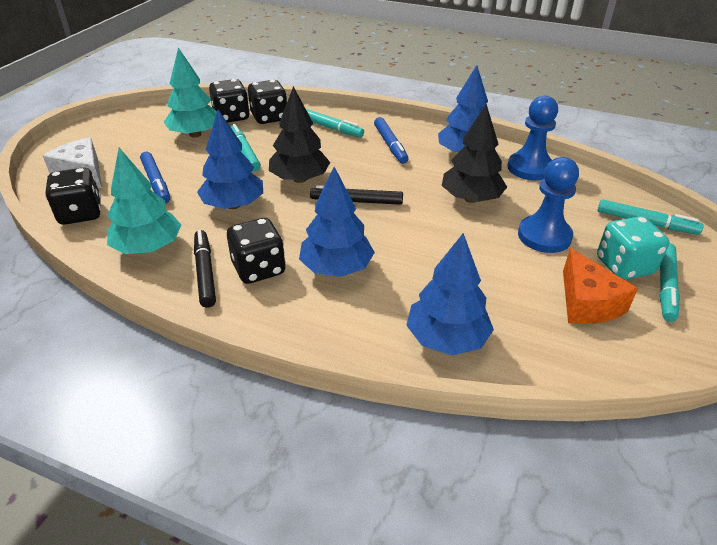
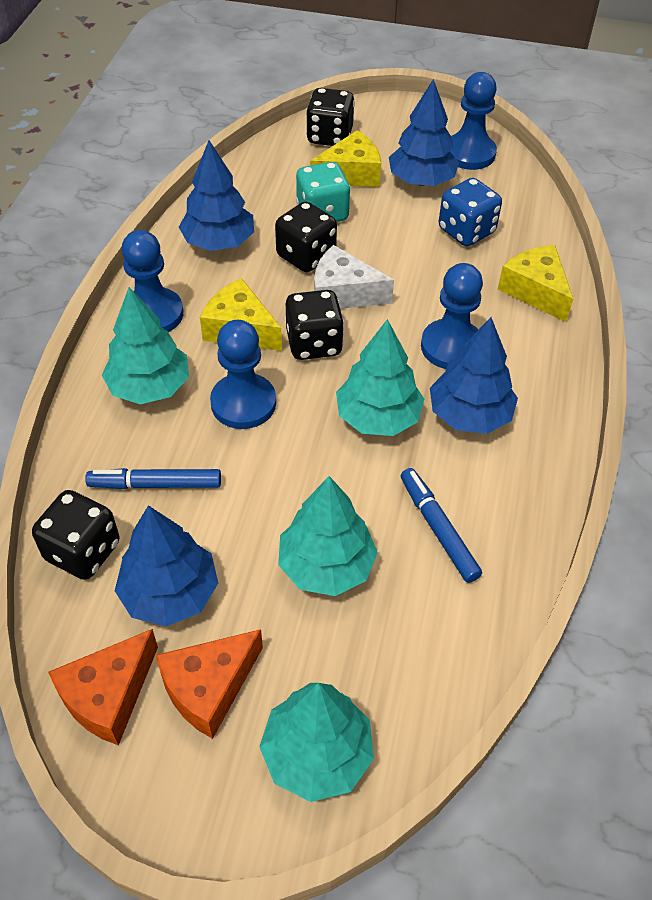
black marker: [194,230,216,308] [310,185,403,205] = 2 -> none = 0
black tree: [269,86,330,183] [442,104,507,203] = 2 -> none = 0
blue dice: none = 0 -> [439,178,502,246] = 1
blue pawn: [507,95,558,180] [518,157,579,253] = 2 -> [121,230,183,332] [210,320,276,429] [421,263,483,369] [450,72,497,170] = 4
orange cheese: [563,248,638,324] = 1 -> [48,629,158,745] [156,629,263,739] = 2
turquoise marker: [231,124,261,172] [306,109,364,138] [597,199,704,235] [660,243,680,322] = 4 -> none = 0
turquoise tree: [107,148,182,254] [164,47,217,137] = 2 -> [102,287,189,404] [259,683,374,802] [278,476,378,596] [336,319,424,436] = 4
yellow cheese: none = 0 -> [200,278,282,351] [310,130,381,187] [498,245,573,322] = 3

